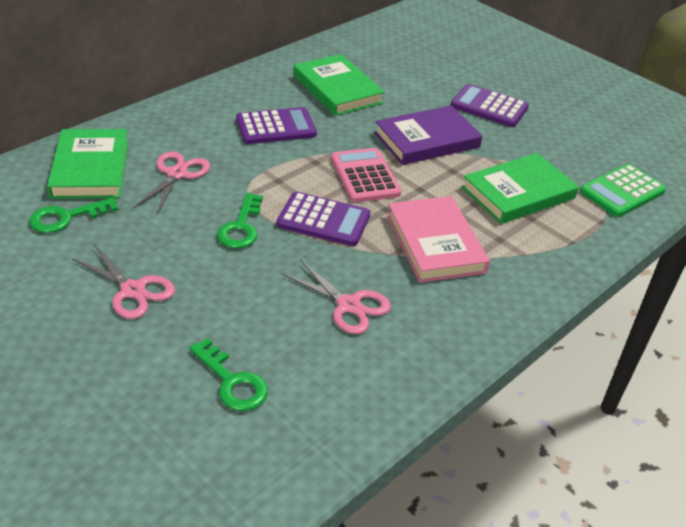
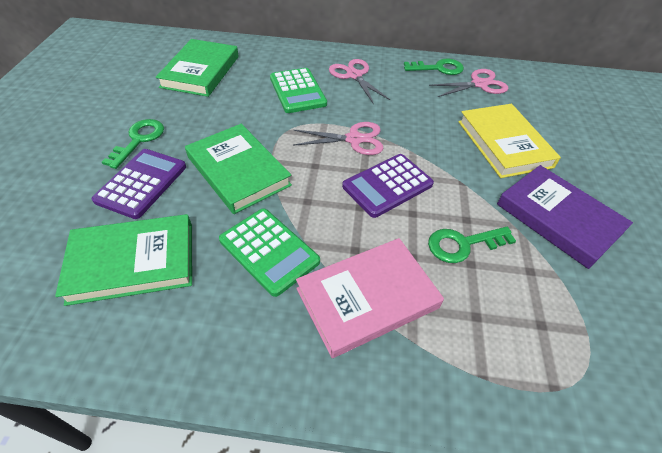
green calculator: [579,164,666,217] = 1 -> [219,208,320,297] [270,68,327,113] = 2
pink calculator: [331,148,401,203] = 1 -> none = 0
purple calculator: [236,107,317,144] [276,192,371,246] [451,84,529,127] = 3 -> [92,149,186,219] [342,154,434,218] = 2
yellow book: none = 0 -> [458,104,561,178] = 1

